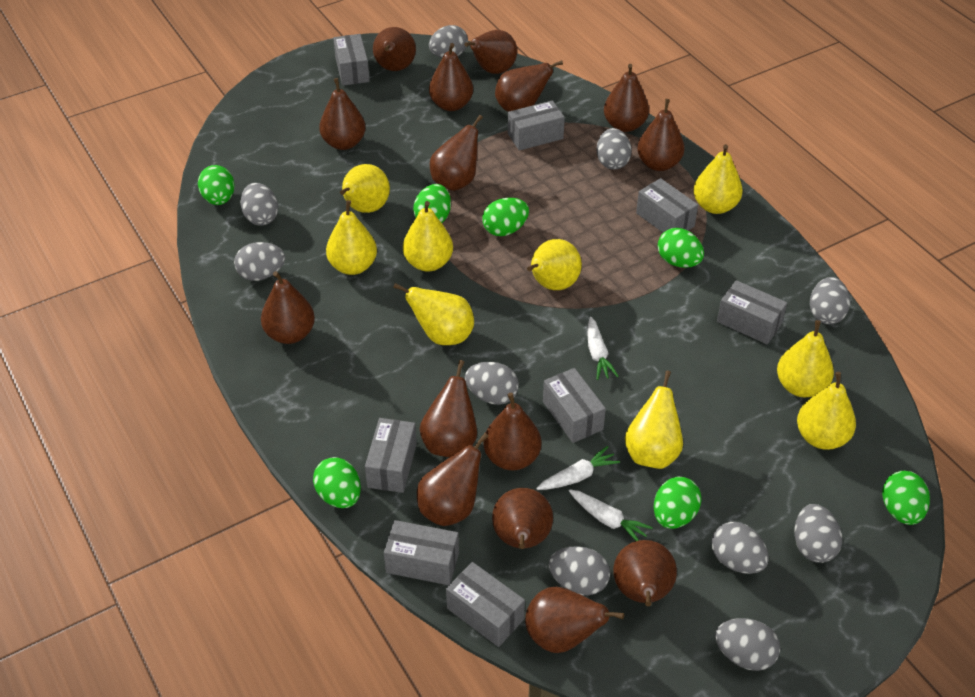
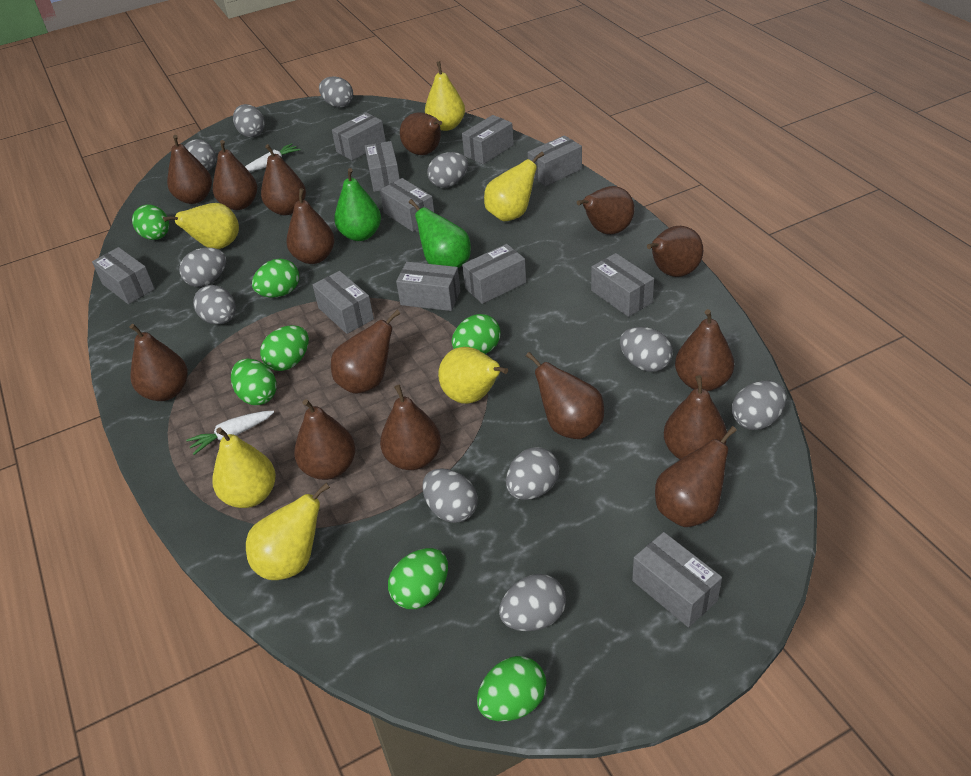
green pear: none = 0 -> [334,168,381,241] [409,199,471,268] = 2
grey box: [333,34,370,86] [365,418,417,493] [384,520,459,585] [446,562,525,647] [508,100,565,151] [543,368,606,443] [636,178,698,233] [717,280,787,345] = 8 -> [92,247,155,304] [313,271,374,334] [332,113,386,161] [365,141,400,192] [380,178,434,232] [396,262,461,311] [462,115,514,164] [462,244,526,304] [528,135,582,186] [591,253,654,317] [632,532,722,627] = 11
grey egg: [234,242,285,281] [241,183,278,225] [429,25,468,58] [465,362,519,405] [549,546,610,595] [596,128,632,170] [712,522,769,574] [715,618,780,671] [794,504,842,563] [810,277,850,324] = 10 -> [179,248,226,287] [185,139,216,171] [193,285,236,324] [233,104,265,137] [319,77,353,107] [422,469,477,523] [427,152,468,188] [499,574,566,631] [506,447,559,500] [620,327,673,372] [732,381,786,430] = 11
white carrot: [536,446,620,490] [569,489,653,541] [588,317,619,380] = 3 -> [186,411,274,455] [245,143,301,172] = 2
yellow pear: [326,200,377,275] [340,164,390,213] [393,283,474,345] [403,201,453,272] [527,239,582,290] [625,370,683,469] [693,144,743,214] [777,320,834,397] [797,372,856,450] = 9 -> [163,203,239,249] [212,427,276,508] [246,483,330,580] [425,61,465,131] [438,347,508,404] [484,151,544,221] = 6

